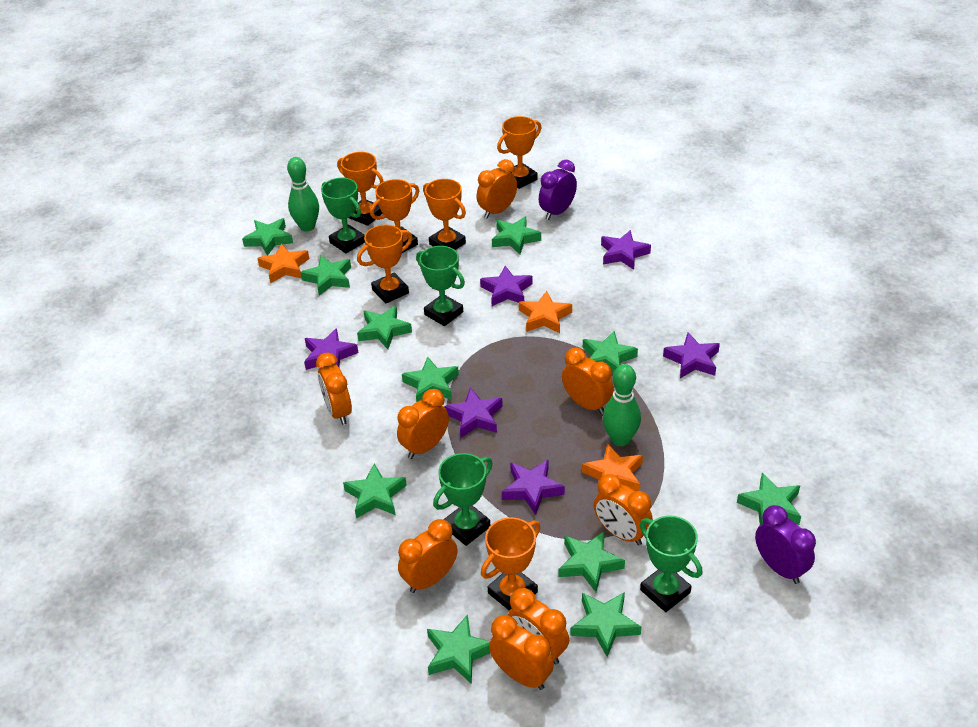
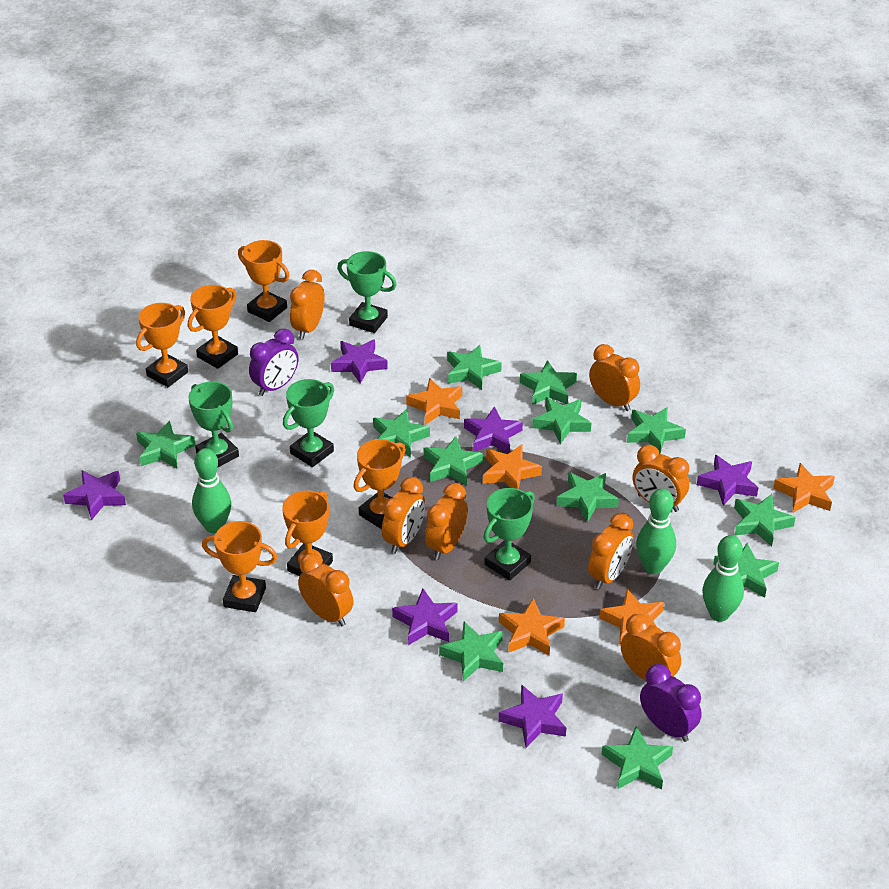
green bowling pin: [287,157,319,232] [603,364,641,446] = 2 -> [192,448,231,533] [636,488,676,574] [702,535,744,622] = 3
green star: [242,218,293,256] [300,256,351,296] [343,463,407,519] [357,305,412,349] [402,357,459,402] [427,614,490,684] [492,216,541,255] [559,531,625,592] [570,592,641,657] [583,331,638,373] [737,473,801,525] = 11 -> [136,420,196,468] [373,409,430,458] [424,437,483,485] [439,622,503,681] [447,345,502,390] [520,360,577,405] [532,397,591,444] [556,472,619,523] [602,726,673,790] [627,407,686,454] [713,543,779,598] [734,494,796,547] = 12
orange star: [257,244,309,283] [519,291,572,333] [582,443,643,491] = 3 -> [406,378,462,425] [483,444,542,489] [499,598,565,656] [599,589,664,646] [773,463,835,513] = 5

